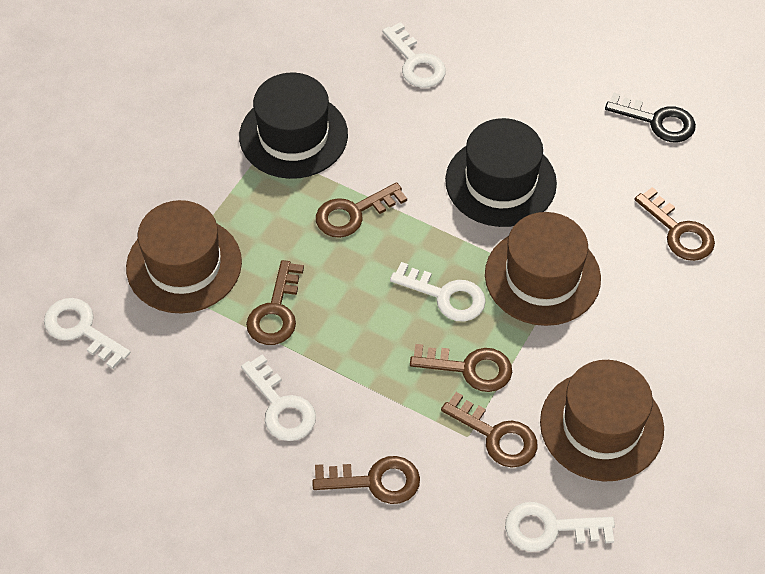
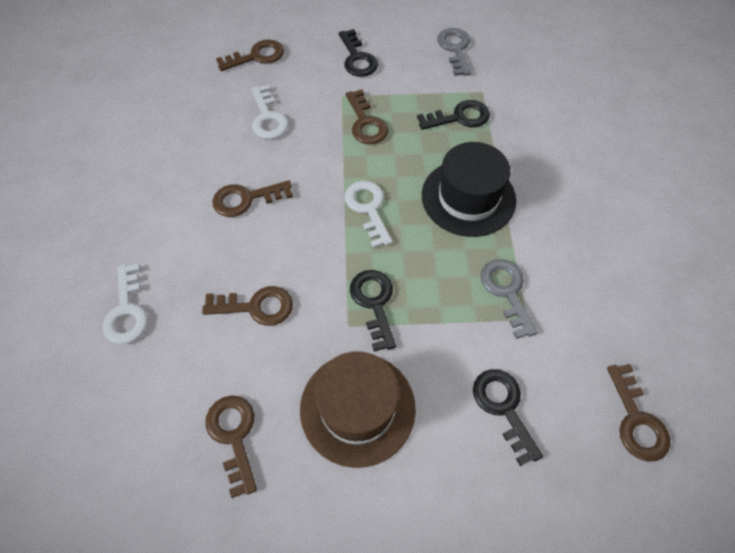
black hat: [239,73,348,179] [445,118,557,227] = 2 -> [422,142,516,237] = 1
black key: [605,92,696,142] = 1 -> [339,29,378,77] [350,270,396,352] [417,100,490,130] [473,369,543,466] = 4
brown hat: [126,200,242,314] [485,212,601,326] [540,360,664,482] = 3 -> [300,351,416,468] = 1
grey key: none = 0 -> [437,28,471,76] [481,259,538,339] = 2
white key: [44,298,130,369] [241,354,316,441] [382,22,446,88] [390,262,486,321] [505,502,615,552] = 5 -> [103,263,148,344] [251,85,289,139] [345,181,393,248] = 3

